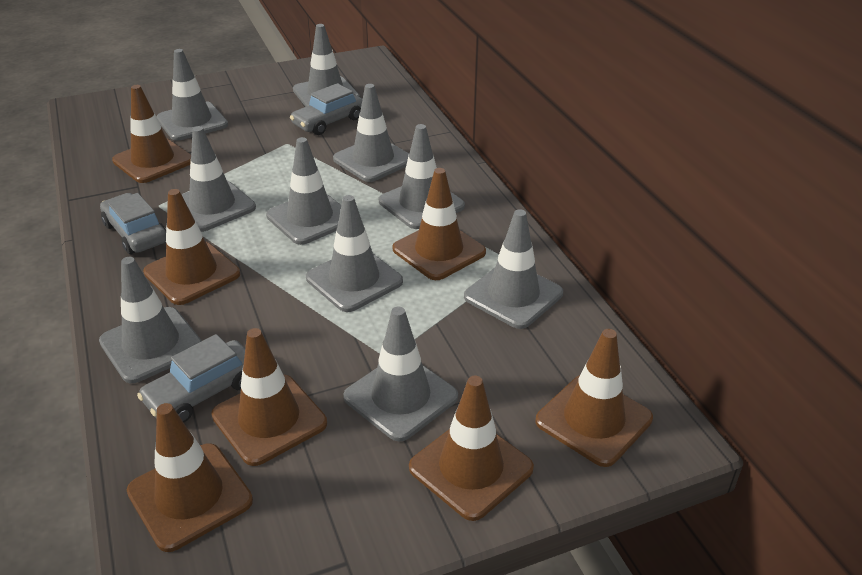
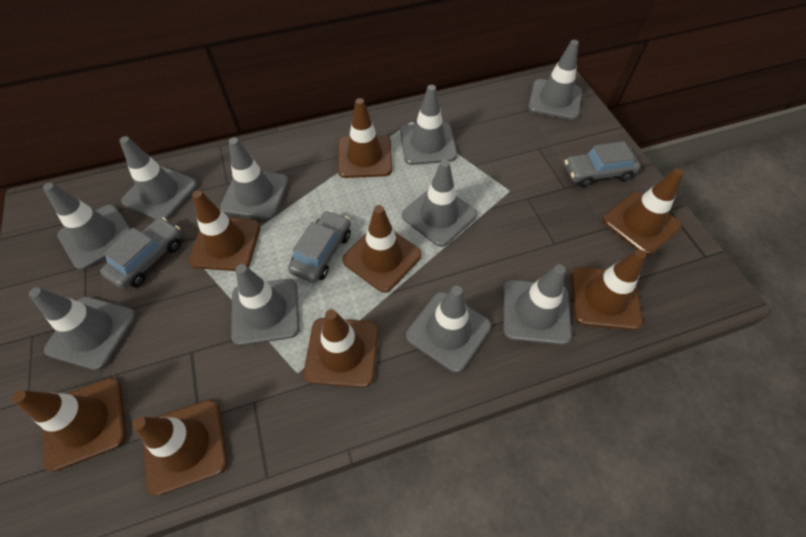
brown traffic cone: [112,85,191,183] [127,403,253,552] [143,189,240,305] [211,328,327,466] [392,168,486,280] [409,376,534,521] [535,329,653,467] = 7 -> [12,378,126,471] [132,400,228,496] [188,190,261,271] [304,309,379,388] [338,98,392,178] [342,205,422,293] [571,249,646,330] [603,168,684,255] = 8

